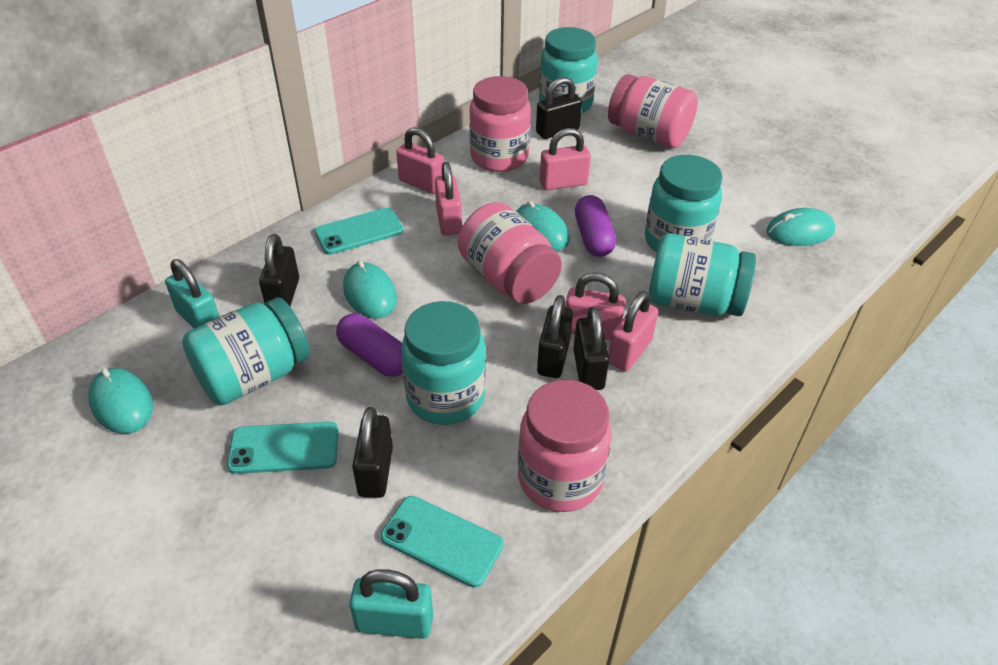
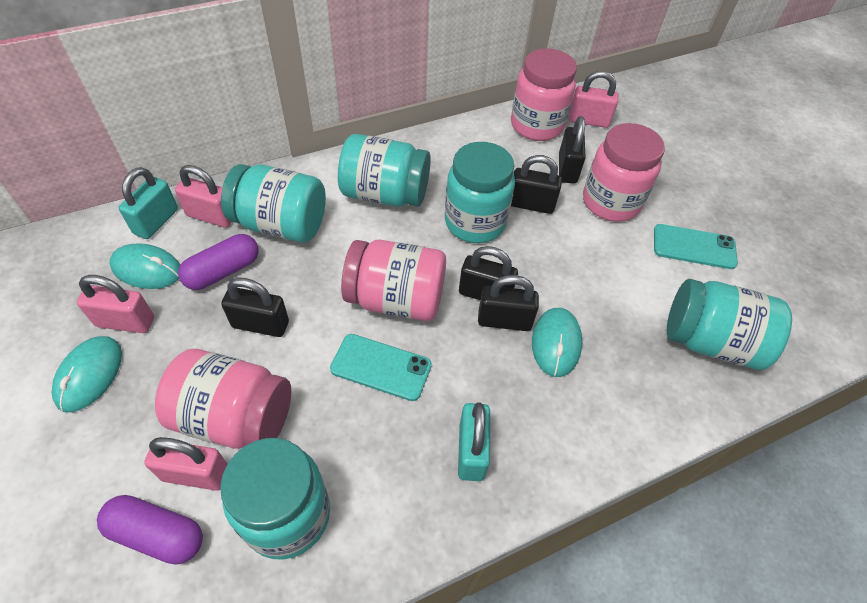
pink padlock: [396,127,444,194] [435,162,462,235] [540,128,591,190] [565,273,626,340] [609,291,658,371] = 5 -> [77,275,154,333] [144,437,227,491] [175,165,232,228] [569,71,618,128] = 4
turquoise mouse: [88,368,153,434] [343,260,397,319] [516,201,569,251] [766,208,835,246] = 4 -> [52,336,122,412] [110,243,180,289] [532,308,582,377] = 3
turquoise phone: [227,422,339,474] [314,208,404,255] [381,496,504,588] = 3 -> [330,334,432,401] [654,224,738,269] = 2

